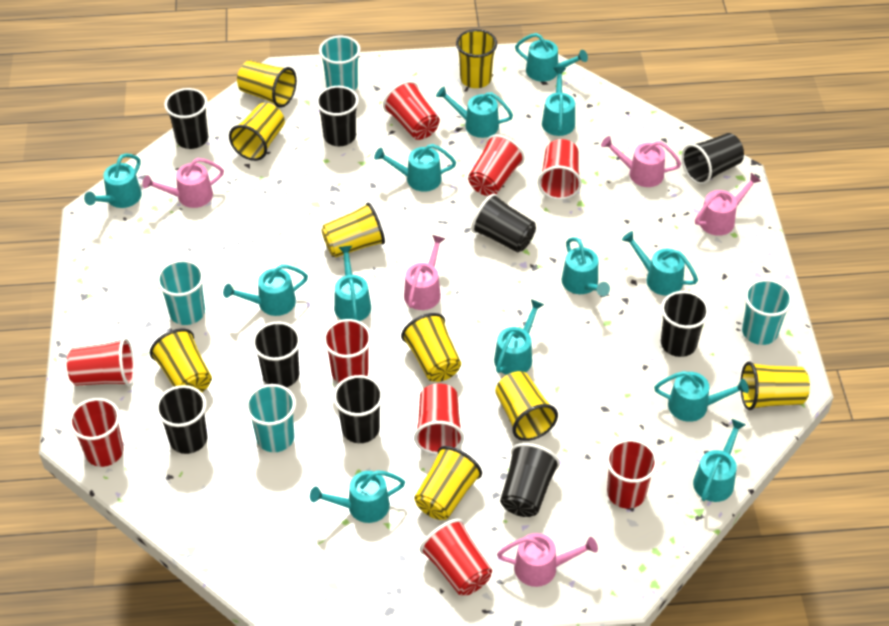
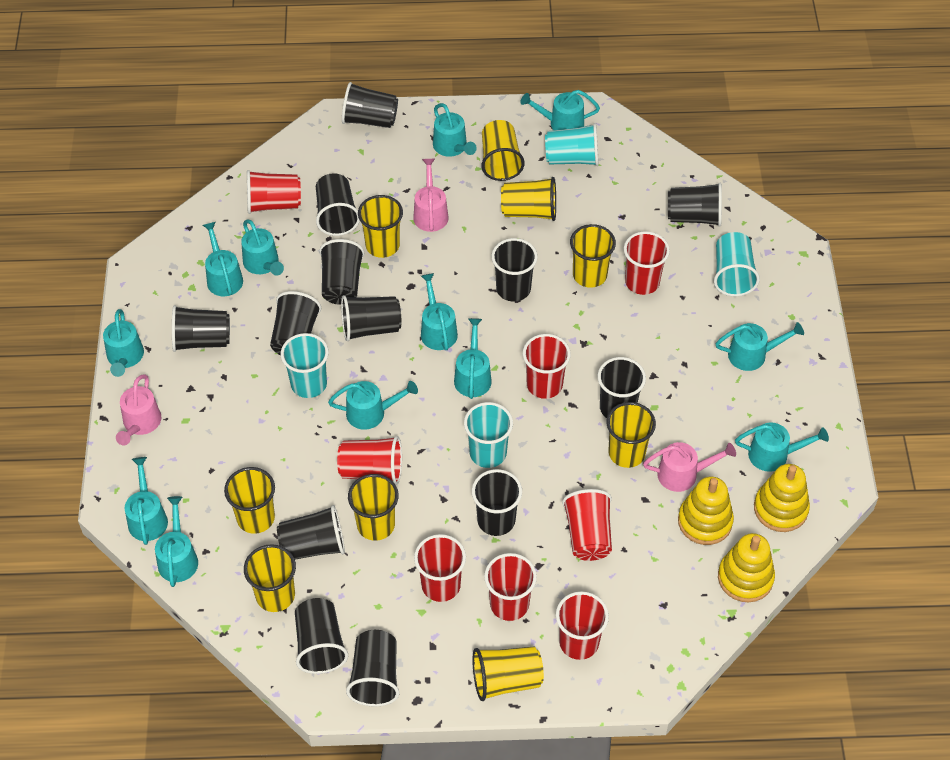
black cup: [156,385,207,454] [164,88,208,149] [252,322,301,388] [316,86,359,146] [333,375,383,443] [471,194,536,252] [500,443,560,517] [661,291,710,357] [682,133,744,185] = 9 -> [172,305,230,352] [270,291,321,355] [277,505,345,559] [295,598,348,674] [316,173,360,236] [319,239,364,305] [341,295,401,341] [342,82,398,128] [346,630,399,706] [472,469,522,536] [491,238,538,302] [598,357,646,418] [668,182,722,227] = 13
pink watering can: [142,158,224,208] [404,235,446,310] [497,533,598,587] [601,136,681,187] [695,173,761,236] = 5 -> [116,374,161,445] [413,159,449,232] [643,442,736,492] = 3
red cup: [67,338,134,386] [69,398,124,467] [323,319,372,383] [383,81,440,140] [414,383,464,454] [420,519,492,596] [468,135,525,196] [538,139,582,200] [606,439,658,509] = 9 -> [247,170,301,214] [337,436,402,485] [414,534,466,602] [484,553,537,621] [523,334,571,399] [556,591,609,660] [562,489,612,561] [624,231,670,295] = 8
turquoise watering can: [84,154,142,208] [223,264,308,316] [310,470,405,523] [334,246,371,321] [374,144,456,192] [436,87,513,138] [494,299,544,375] [515,33,588,82] [542,67,575,136] [562,237,610,296] [622,231,698,296] [654,371,749,422] [693,419,746,502] = 13 -> [103,309,144,377] [125,457,168,545] [155,496,198,587] [203,222,243,296] [241,219,284,276] [328,381,418,430] [421,273,458,350] [433,103,477,157] [454,318,492,399] [520,90,600,130] [715,322,804,371] [735,422,829,472] = 12
yellow stacking toy: none = 0 -> [678,477,734,545] [718,533,775,602] [754,464,810,532] = 3

